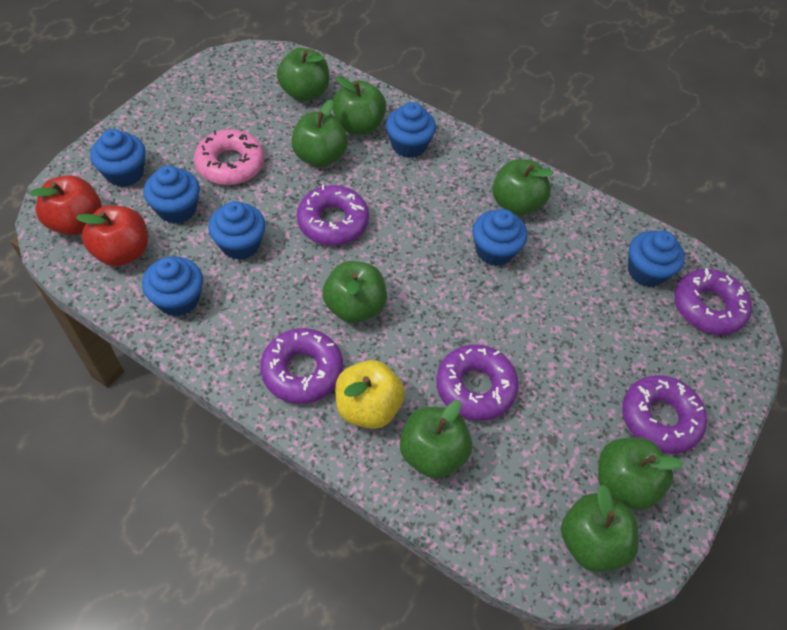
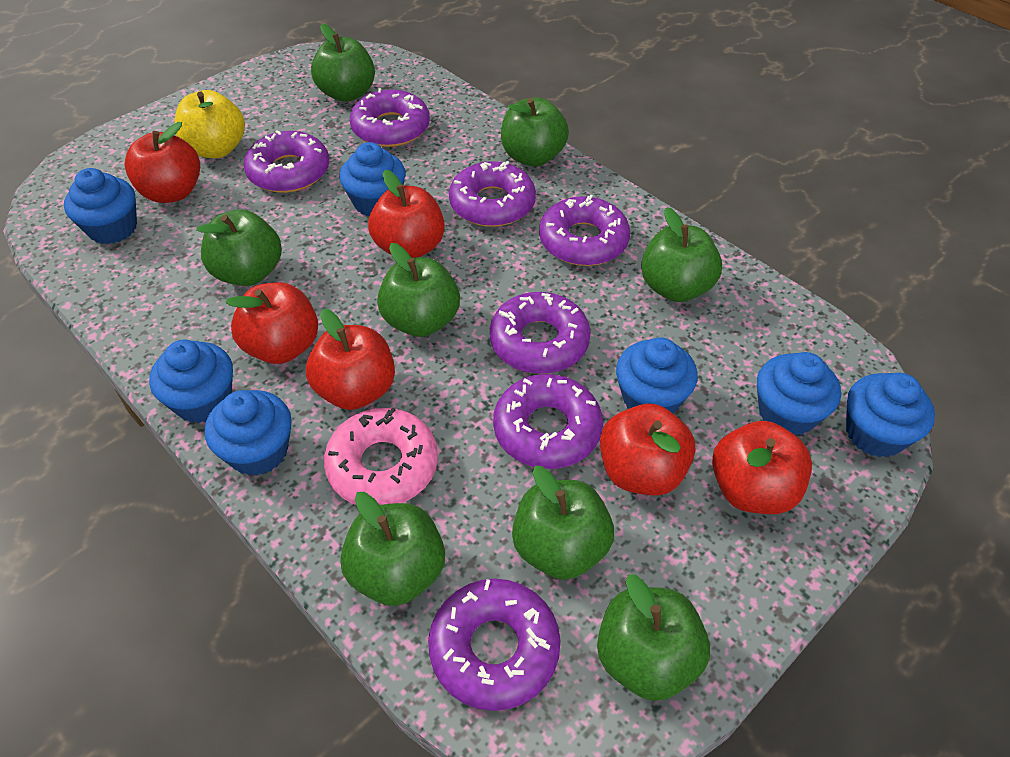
purple donut: [260,328,343,404] [297,185,369,246] [436,345,519,421] [622,375,707,454] [674,268,752,335] = 5 -> [244,130,329,193] [350,88,430,147] [428,579,561,711] [449,161,536,227] [490,292,591,374] [493,374,603,469] [539,195,630,266] = 7
red apple: [29,175,102,235] [76,206,148,267] = 2 -> [124,122,200,203] [225,282,318,364] [306,309,395,410] [368,170,445,258] [600,404,695,496] [712,421,812,514] = 6

